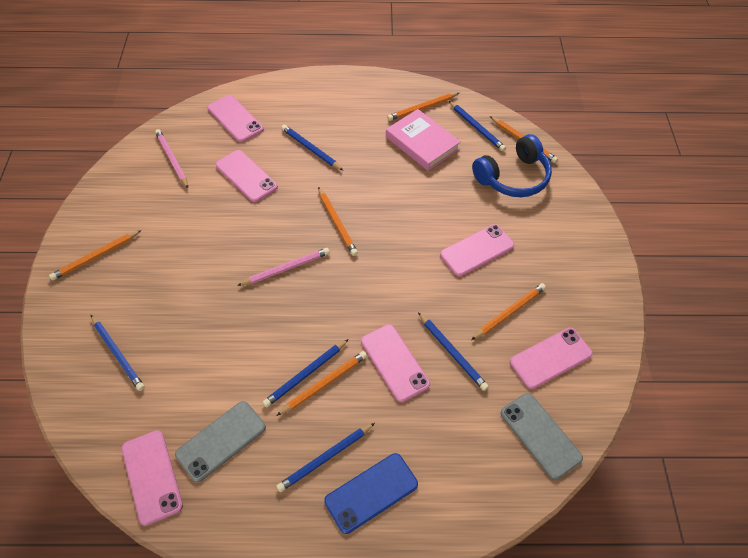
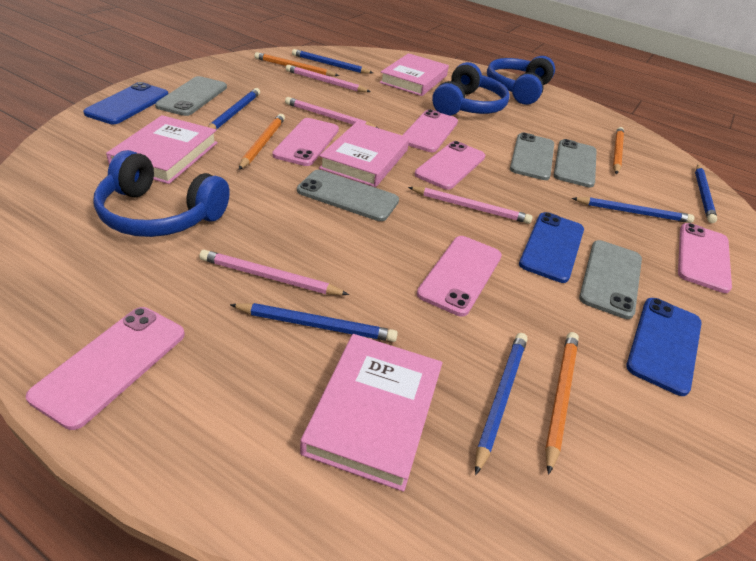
blue headphones: [472,134,552,197] = 1 -> [93,150,230,237] [432,62,510,116] [487,56,555,105] = 3
blue phone: [324,453,418,534] = 1 -> [83,82,169,124] [519,212,584,283] [626,298,702,396] = 3
grey phone: [175,401,266,482] [501,393,583,480] = 2 -> [155,76,227,116] [297,170,399,221] [510,132,554,180] [554,139,597,188] [579,240,642,319] = 5
orange pencil: [49,230,142,281] [276,351,367,416] [318,187,358,256] [387,93,459,121] [471,283,546,340] [490,116,558,163] = 6 -> [239,114,285,170] [254,52,339,76] [545,332,579,475] [613,127,624,174] = 4
pink book: [386,109,461,171] = 1 -> [106,115,218,184] [300,334,442,492] [319,122,409,187] [380,53,449,96] = 4
pink pencil: [155,129,188,188] [237,248,330,286] = 2 -> [199,250,349,295] [285,97,378,128] [286,65,371,92] [408,187,533,224] = 4

